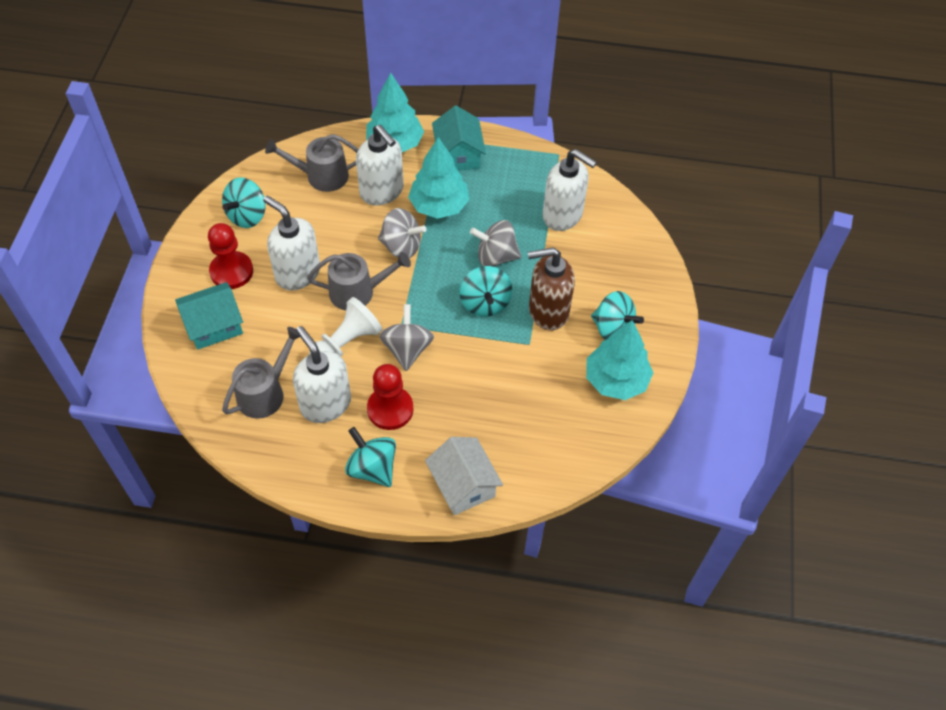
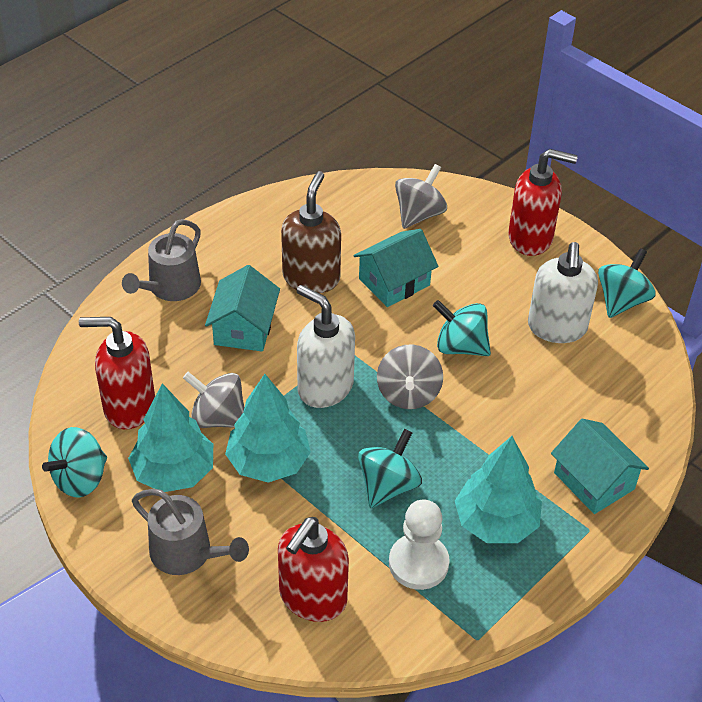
grey watering can: [222,327,300,419] [265,134,358,192] [307,252,411,310] = 3 -> [122,219,201,301] [132,489,249,575] = 2
red pawn: [208,223,253,289] [367,364,413,430] = 2 -> none = 0
red soap dispenser: none = 0 -> [79,317,155,429] [278,517,349,622] [508,149,578,256] = 3
turquoise house: [175,282,243,350] [432,106,486,171] = 2 -> [205,265,280,352] [353,229,438,307] [551,419,649,514] = 3
white house: [425,437,503,515] = 1 -> none = 0
white soap dispenser: [263,195,320,290] [293,326,351,423] [356,125,404,205] [542,149,597,231] = 4 -> [297,285,355,408] [528,242,598,343] = 2

